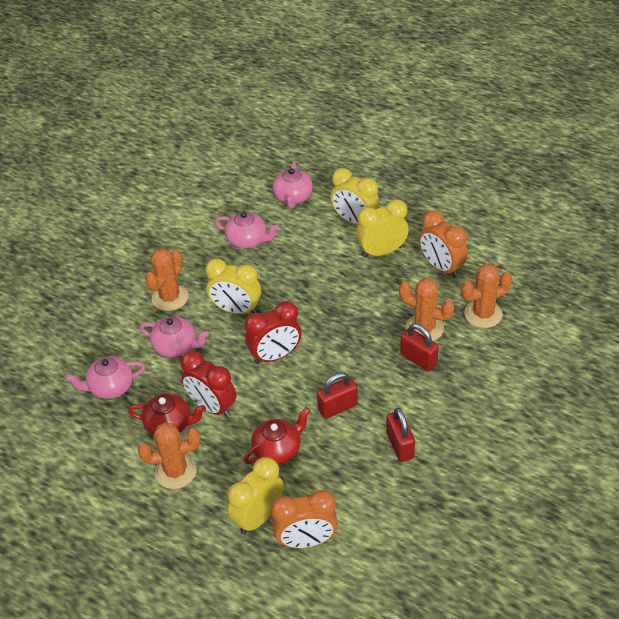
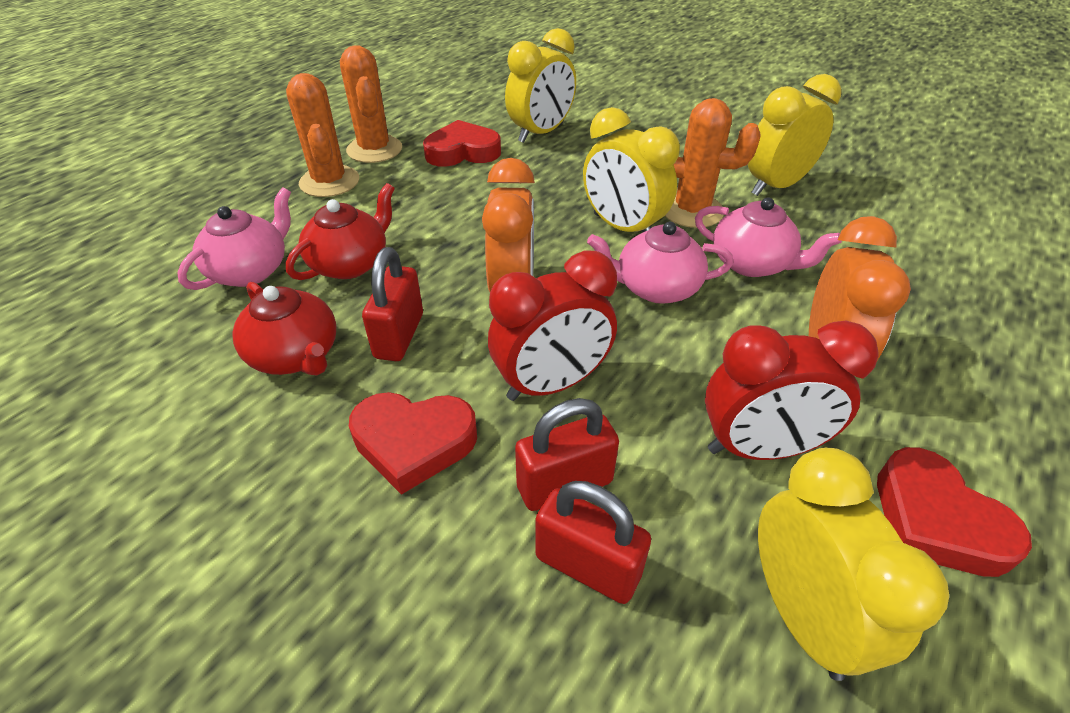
orange cactus: [137,422,200,489] [145,249,188,311] [399,278,454,341] [461,264,512,328] = 4 -> [286,73,359,197] [340,45,402,163] [665,98,761,228] = 3
pink teapot: [65,356,145,399] [140,316,209,357] [215,212,279,249] [273,162,313,208] = 4 -> [177,187,291,290] [587,222,733,304] [695,197,842,277] = 3
red heart: none = 0 -> [349,392,477,495] [423,120,501,167] [877,447,1032,577] = 3

